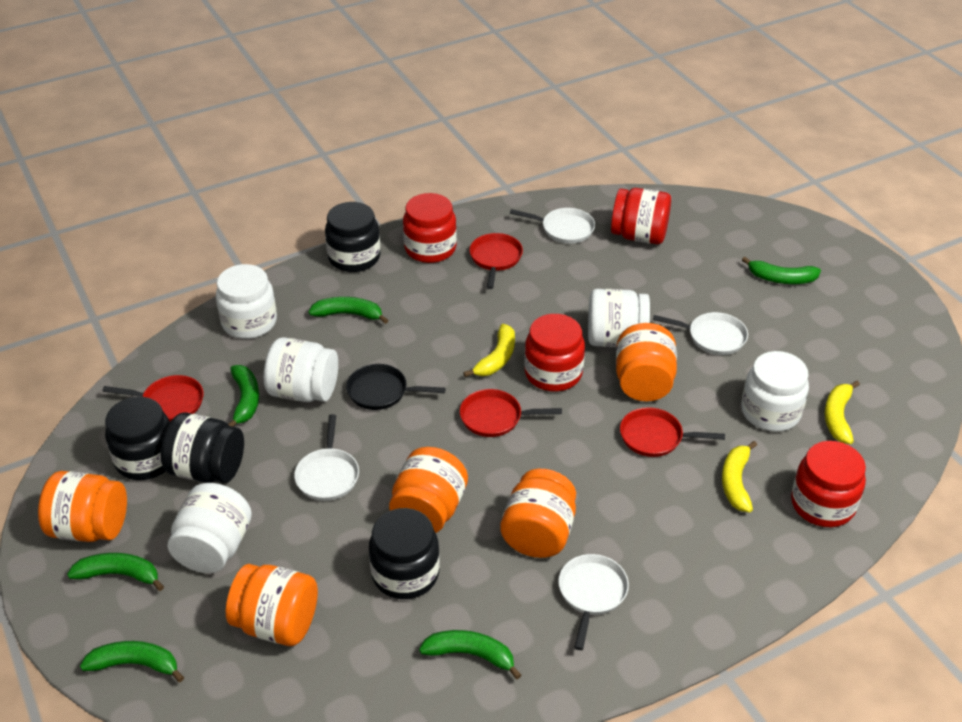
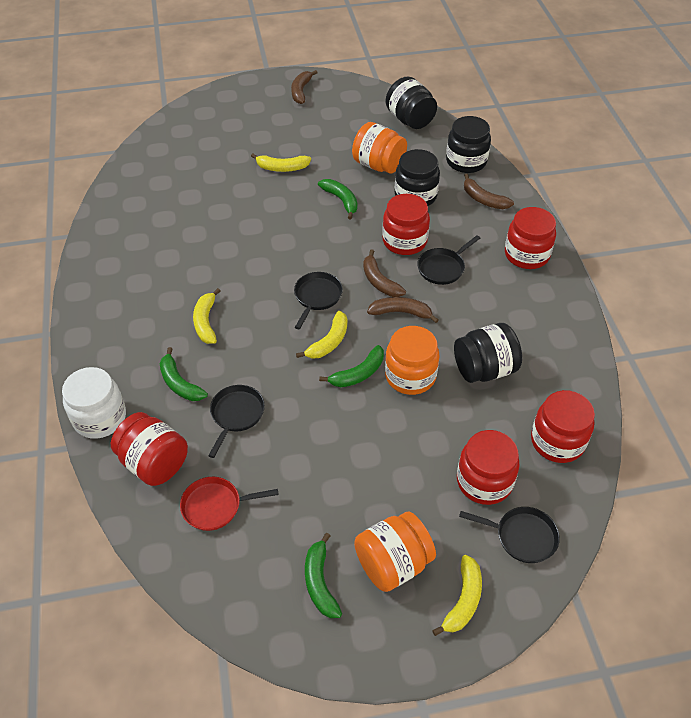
black pan: [346,364,446,410] = 1 -> [208,385,265,458] [294,272,343,329] [417,235,480,285] [459,507,560,563] = 4
brown banana: none = 0 -> [291,70,318,104] [363,249,406,297] [367,297,438,323] [464,174,514,209] = 4
green banana: [67,553,164,591] [80,641,184,682] [228,365,259,426] [308,297,388,324] [419,630,521,679] [742,257,821,284] = 6 -> [160,347,208,401] [305,533,342,618] [318,179,358,219] [319,345,384,387] = 4
orange jar: [38,471,127,542] [226,564,318,646] [389,447,468,533] [500,469,576,558] [616,323,677,401] = 5 -> [352,122,407,174] [354,512,436,592] [385,326,440,395] = 3
red jar: [403,193,457,263] [524,314,585,392] [611,188,671,244] [791,441,866,527] = 4 -> [111,412,188,486] [382,194,430,255] [457,430,520,505] [505,207,556,269] [531,390,595,463] = 5
red pan: [102,375,204,421] [460,389,562,437] [469,233,523,289] [620,407,725,457] = 4 -> [180,477,279,531] = 1
white jar: [167,483,252,573] [216,264,277,339] [264,337,338,402] [588,289,650,347] [741,351,809,432] = 5 -> [62,367,126,439] = 1
white pan: [294,414,359,501] [510,208,595,244] [558,554,629,650] [653,312,748,355] = 4 -> none = 0
yellow banana: [463,324,515,377] [722,441,757,512] [824,381,860,444] = 3 -> [193,288,220,344] [251,154,311,172] [296,311,348,359] [432,555,482,636] = 4

